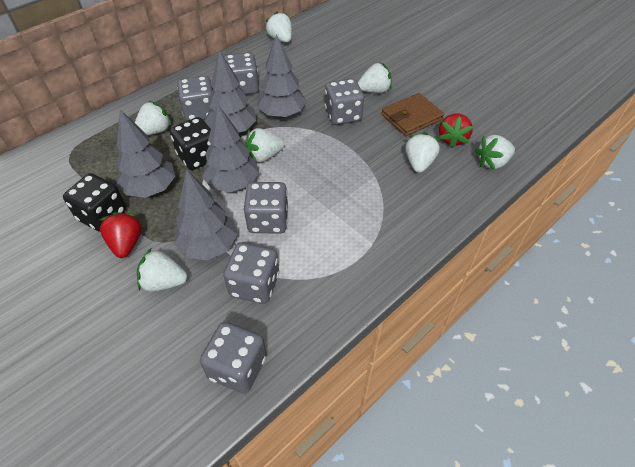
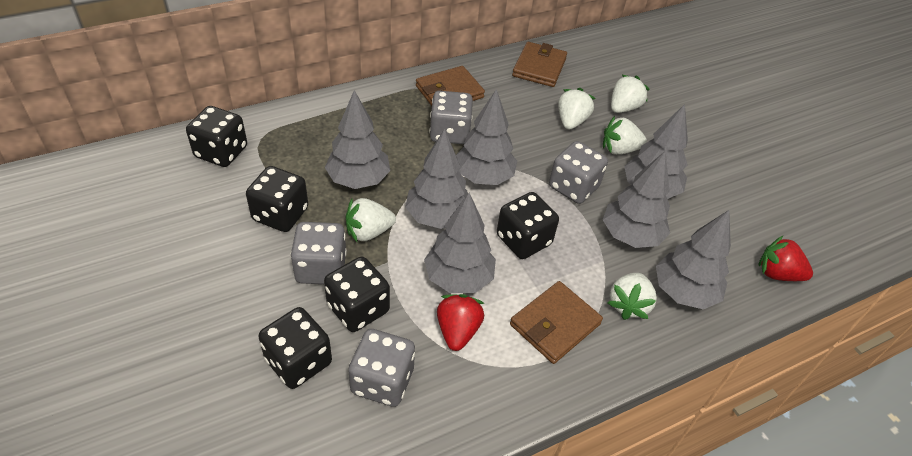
black dice: [63,173,126,232] [170,117,211,170] = 2 -> [186,106,247,167] [246,166,308,232] [258,307,332,389] [324,257,390,332] [497,192,559,259] = 5
brown wallet: [381,93,444,136] = 1 -> [416,66,485,106] [510,281,603,364] [512,42,567,87] = 3
grey dice: [177,76,213,121] [200,322,267,394] [224,52,259,95] [224,242,279,304] [244,182,288,233] [325,78,364,125] = 6 -> [291,222,347,284] [348,329,415,407] [429,91,473,144] [549,141,608,204] = 4
grey tree: [117,109,175,198] [174,170,238,260] [202,104,259,192] [205,50,256,132] [257,34,306,118] = 5 -> [325,90,390,189] [405,129,468,229] [424,193,496,293] [456,89,517,185] [603,151,670,248] [624,104,688,199] [656,210,731,309] = 7
white strawberry: [135,101,172,135] [137,248,187,292] [245,128,285,162] [265,11,292,43] [358,63,392,93] [405,132,440,173] [475,135,515,170] = 7 -> [346,198,396,242] [558,88,596,130] [603,116,647,155] [608,273,657,320] [611,75,650,113] = 5

